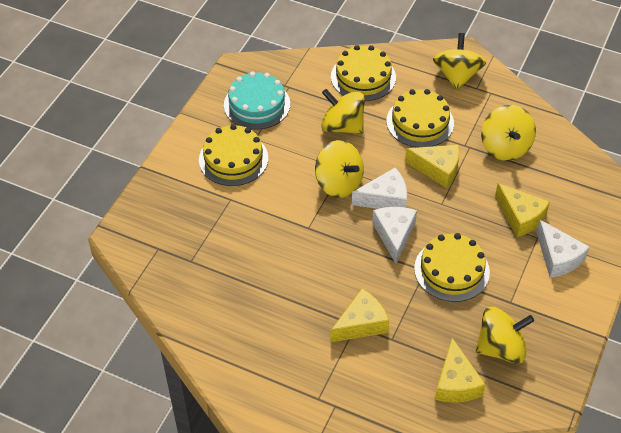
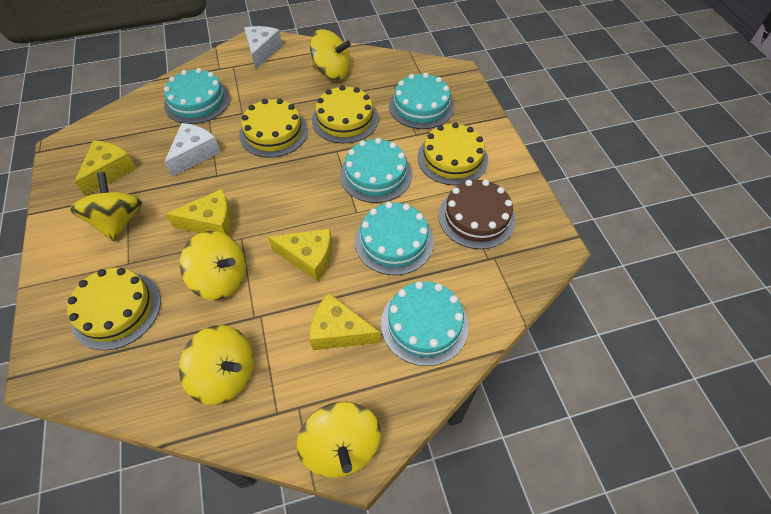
brown cake: none = 0 -> [439,180,516,249] = 1
turquoise cake: [224,72,290,130] = 1 -> [164,68,230,124] [340,138,412,203] [355,202,434,275] [381,281,469,366] [389,73,454,129] = 5
white cheese: [352,168,407,209] [372,207,417,264] [536,220,590,278] = 3 -> [164,123,220,176] [244,26,282,69] = 2

